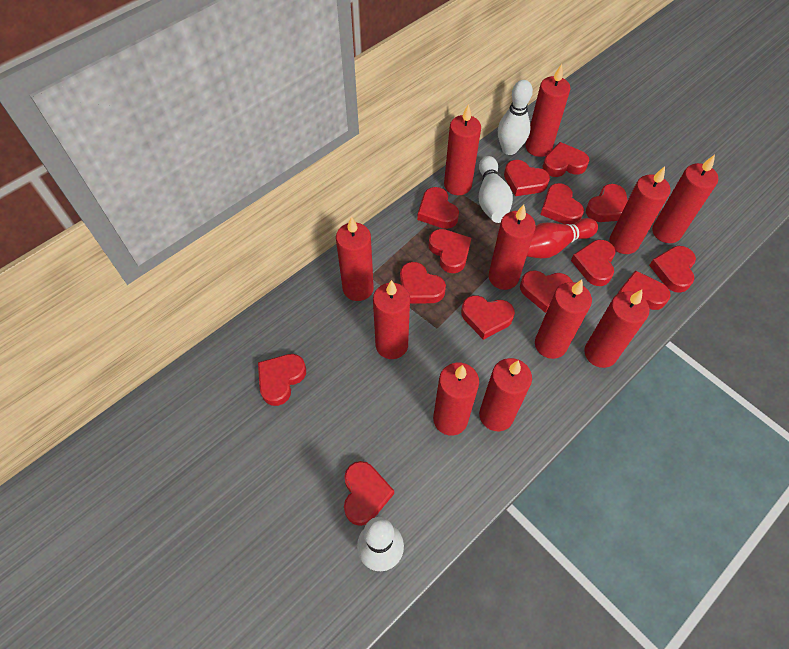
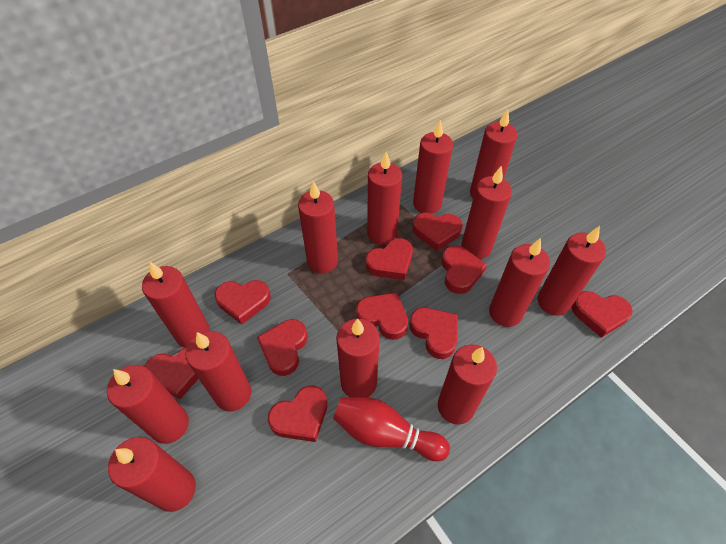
red candle: [336,216,374,301] [373,280,410,359] [433,363,479,436] [444,104,481,195] [479,358,532,431] [488,204,536,290] [525,64,570,157] [535,280,592,359] [584,289,649,368] [609,166,671,254] [652,155,718,243] = 11 -> [107,365,189,444] [108,437,196,512] [142,262,210,348] [185,331,251,411] [298,181,338,273] [336,319,380,397] [367,151,402,245] [413,119,453,214] [438,345,497,425] [461,166,512,259] [470,109,517,198] [489,238,550,327] [538,226,606,316] = 13
red heart: [258,354,306,406] [344,461,394,526] [400,262,446,304] [417,187,459,229] [429,229,471,273] [461,295,515,340] [504,160,550,196] [520,270,573,313] [540,183,584,225] [543,142,589,177] [571,240,615,286] [586,184,628,222] [618,270,671,310] [649,246,696,293] = 14 -> [144,347,198,399] [215,280,271,325] [257,319,308,376] [268,386,327,442] [356,293,408,340] [366,238,413,280] [409,307,458,359] [412,213,463,251] [441,245,487,294] [571,291,633,338] = 10
white bowling pin: [357,517,404,571] [478,156,513,223] [498,80,533,155] = 3 -> none = 0

